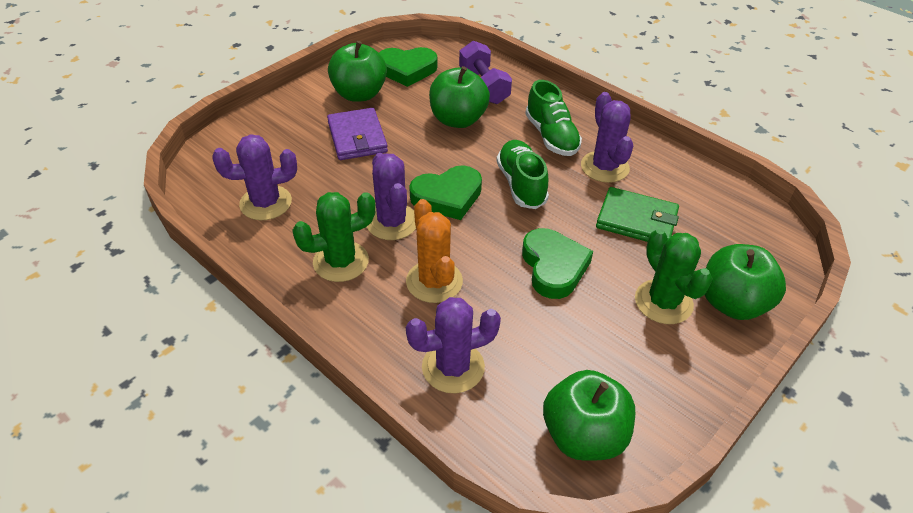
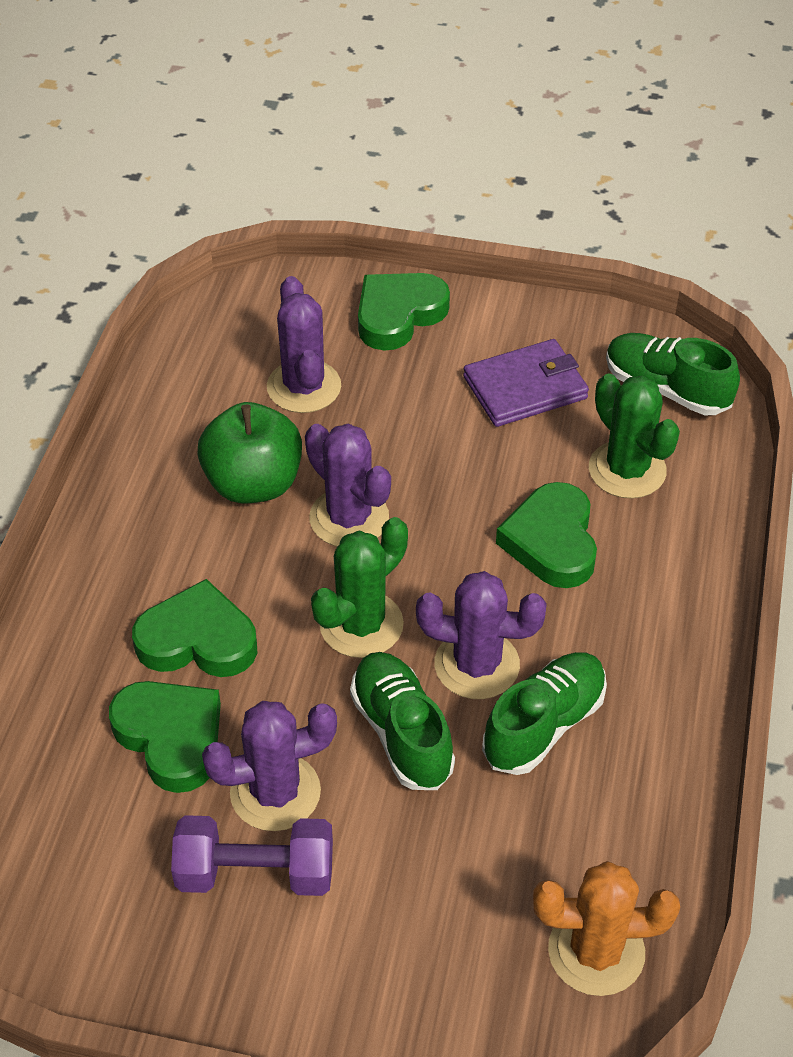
green apple: [328,41,387,102] [429,66,490,128] [543,370,635,461] [705,244,786,320] = 4 -> [197,402,302,503] = 1
green heart: [379,47,438,87] [409,165,482,220] [522,228,593,299] = 3 -> [109,681,221,793] [132,579,257,677] [358,273,450,350] [496,482,597,588] = 4
green shoe: [496,140,549,209] [525,80,582,156] = 2 -> [350,652,455,790] [482,652,607,775] [606,333,740,415] = 3
green wallet: [596,187,679,242] = 1 -> none = 0

